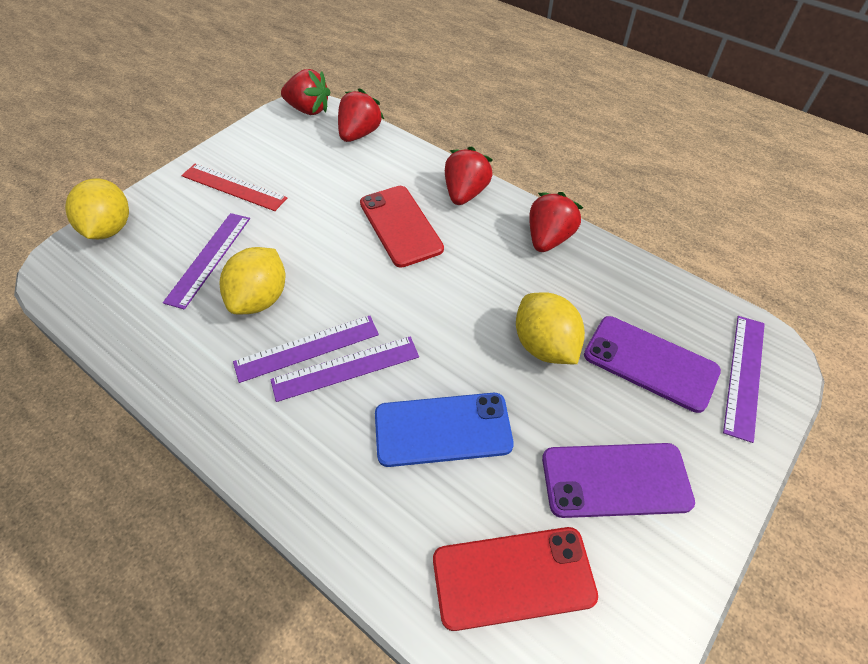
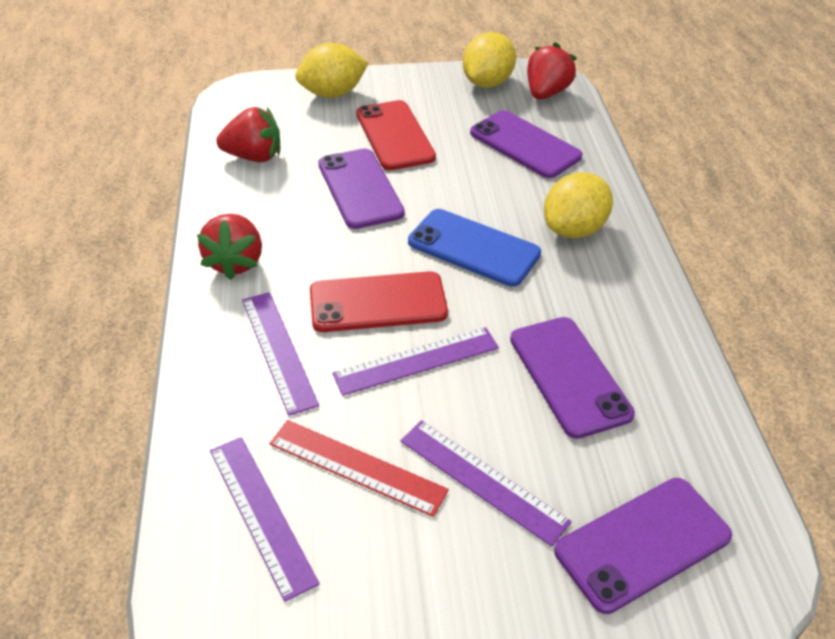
purple phone: [542,443,695,518] [584,316,721,413] = 2 -> [318,149,405,229] [470,110,582,178] [510,317,635,439] [554,478,732,614] = 4
red strawberry: [281,69,330,115] [338,88,384,142] [445,147,493,205] [529,192,583,252] = 4 -> [197,214,262,280] [216,107,280,162] [527,42,577,100] = 3

